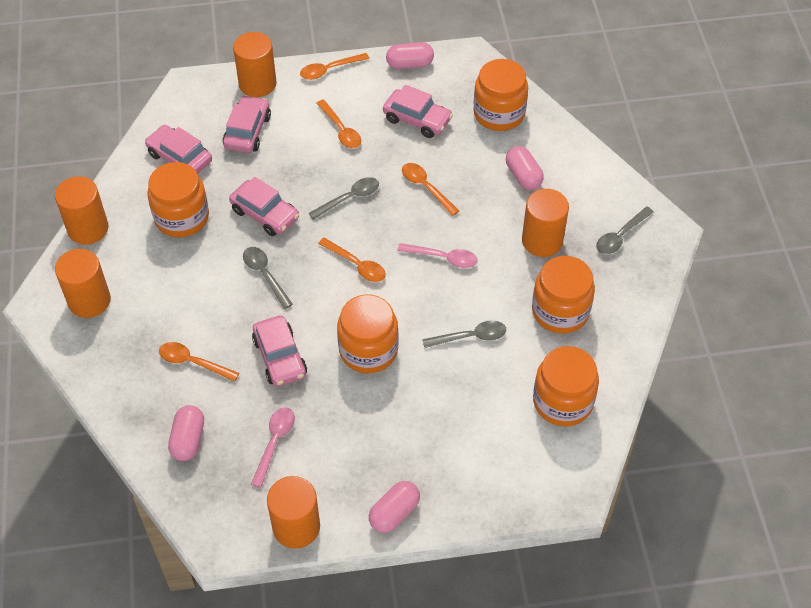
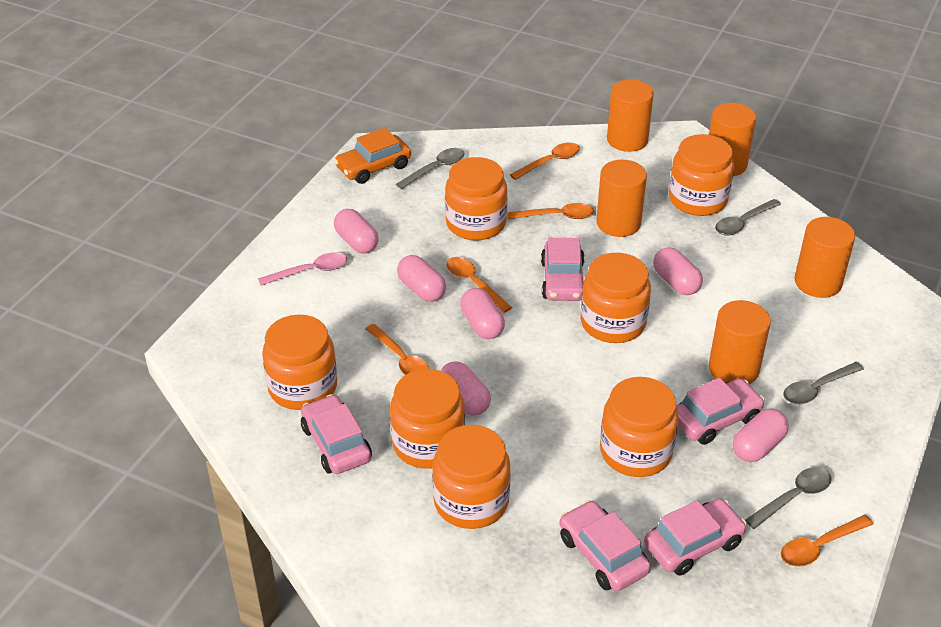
orange car: none = 0 -> [334,128,411,184] = 1
orange jar: [147,162,209,237] [337,294,399,373] [474,59,528,131] [532,256,595,334] [533,346,599,426] = 5 -> [262,315,337,410] [390,369,465,469] [432,425,511,529] [445,157,507,241] [581,253,651,343] [600,377,679,477] [669,134,734,216] = 7
pink capsule: [168,405,204,461] [369,481,420,533] [386,42,434,69] [506,146,544,190] = 4 -> [334,209,379,254] [397,255,446,302] [441,361,491,416] [460,288,505,339] [653,247,703,295] [733,408,789,462] = 6
pink spoon: [251,407,295,488] [397,243,478,268] = 2 -> [258,253,347,286] = 1

